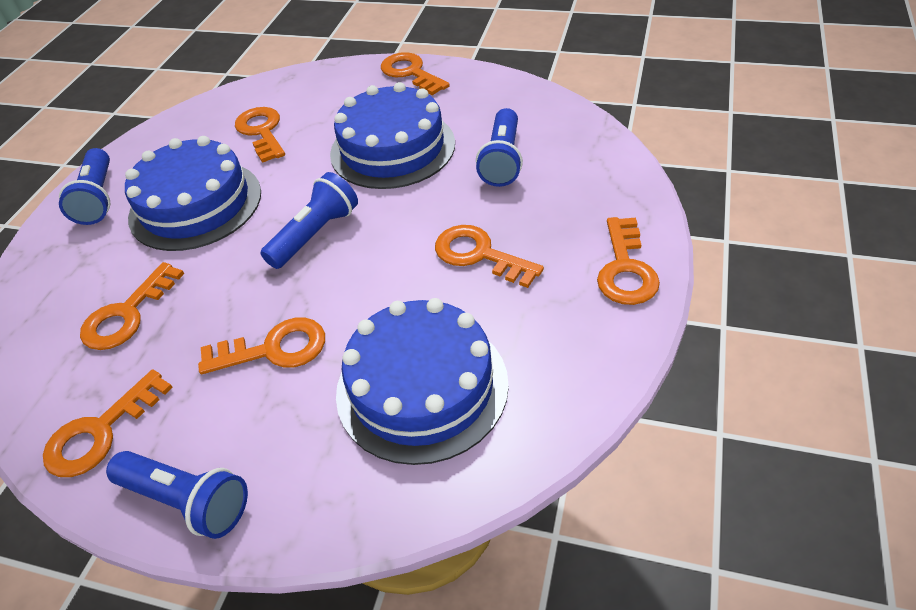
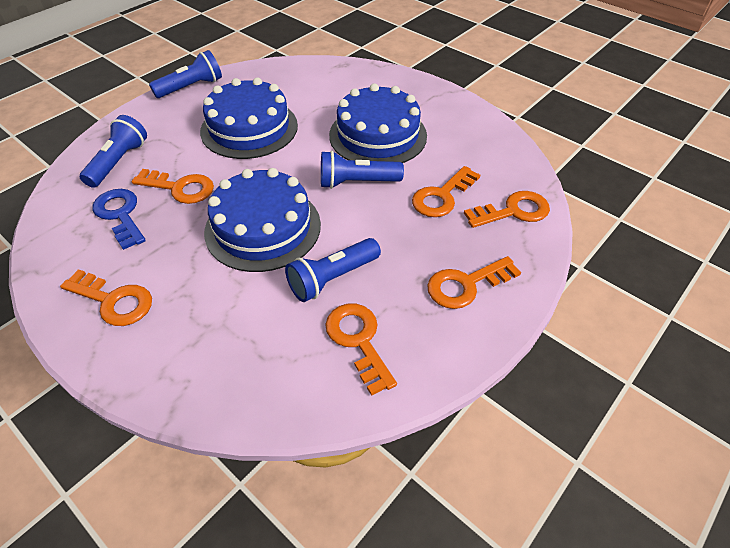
blue key: none = 0 -> [93,189,146,250] = 1
orange key: [43,370,173,477] [80,262,184,350] [198,317,325,374] [235,107,285,163] [381,52,450,95] [435,225,544,288] [597,217,660,305] = 7 -> [60,269,152,326] [132,169,214,204] [325,304,397,396] [412,166,480,217] [427,256,521,309] [464,191,550,228] = 6

